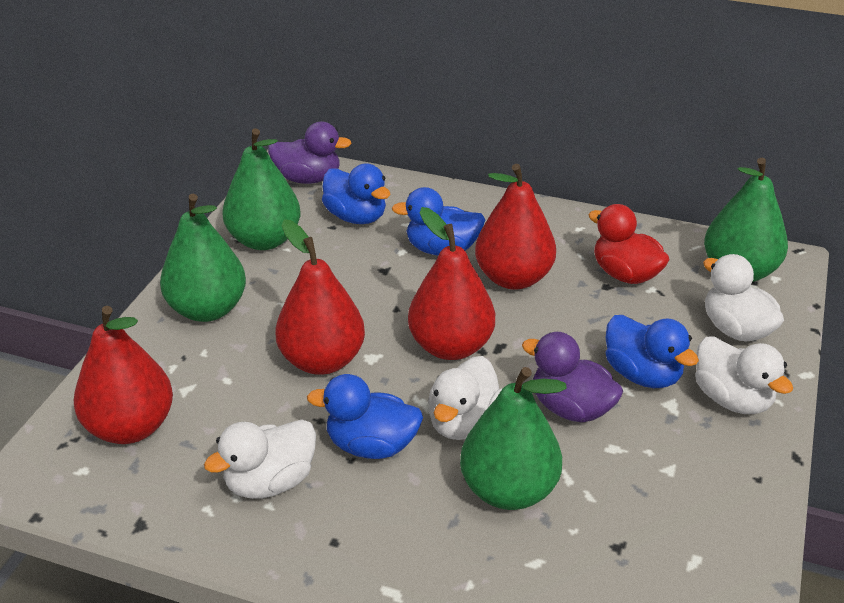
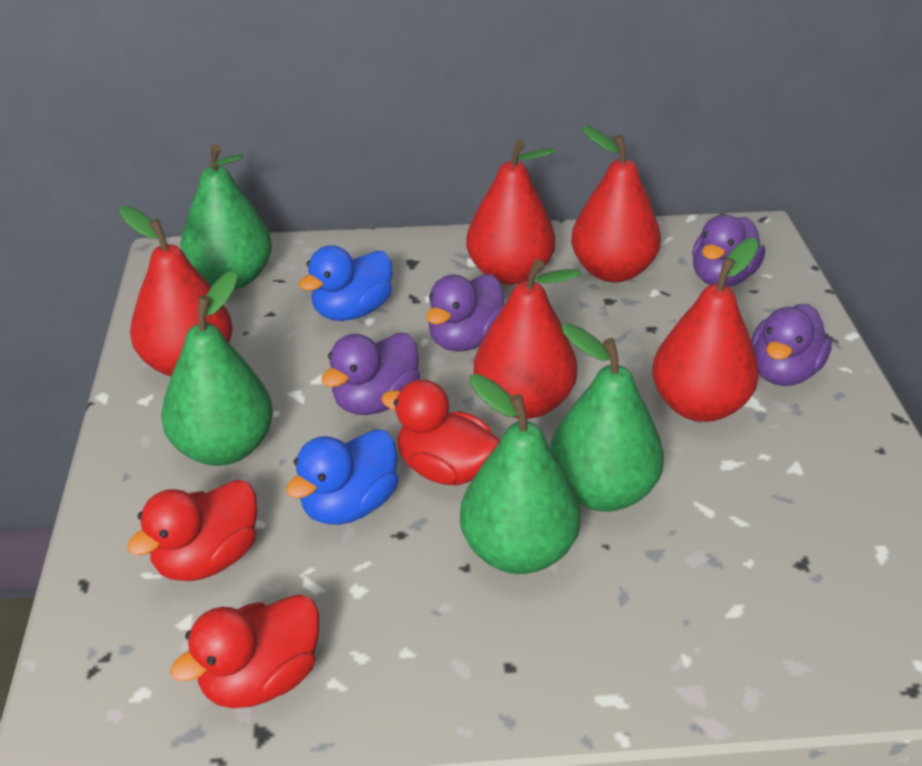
blue duck: [307,374,423,459] [322,164,391,224] [392,187,486,256] [605,315,699,388] = 4 -> [286,429,399,525] [299,245,392,321] = 2
purple duck: [268,122,352,184] [522,332,623,423] = 2 -> [321,333,420,415] [426,274,504,352] [692,215,765,287] [751,304,832,386] = 4
red duck: [589,204,670,284] = 1 -> [127,480,257,581] [170,594,319,708] [381,379,500,486] = 3
red pear: [74,306,173,444] [275,219,365,375] [408,207,495,360] [475,164,556,290] = 4 -> [119,206,233,376] [466,139,555,285] [474,259,581,419] [571,126,661,282] [652,238,759,422] = 5
white duck: [204,420,316,499] [428,356,502,440] [695,337,793,414] [703,254,784,342] = 4 -> none = 0

